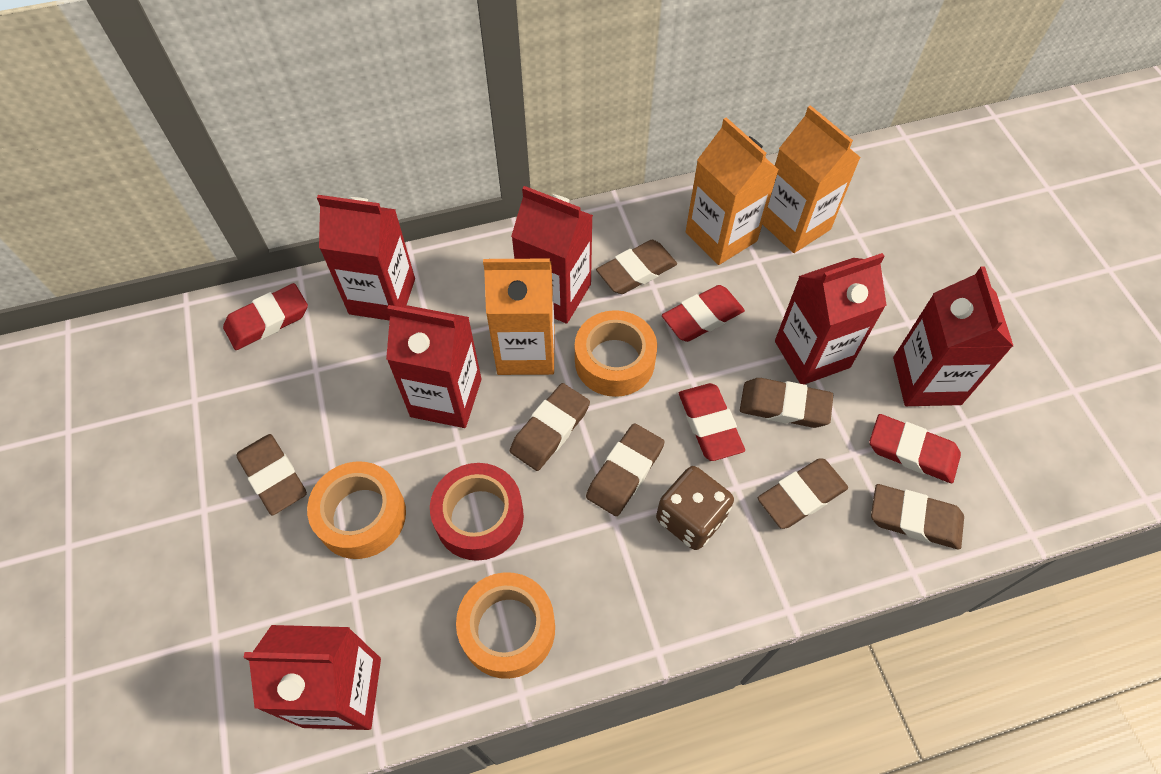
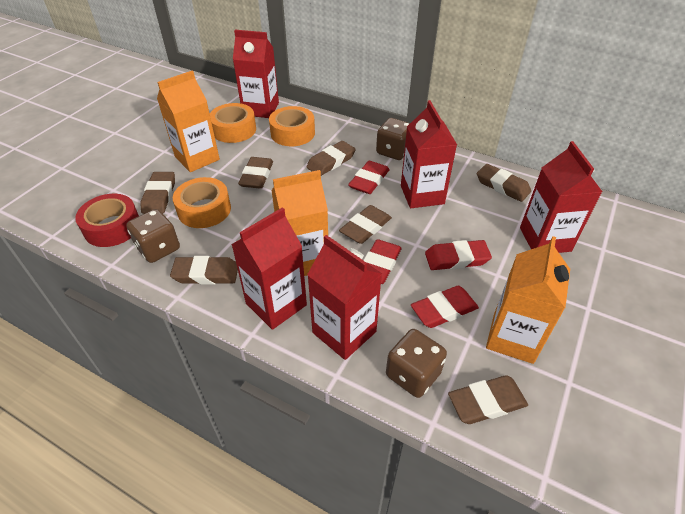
brown dice: [656,466,734,550] = 1 -> [126,209,180,263] [376,118,410,160] [386,329,447,398] = 3
red carton: [243,625,381,730] [317,195,415,321] [386,305,482,428] [511,186,593,323] [775,253,887,385] [893,266,1013,406] = 6 -> [231,207,307,330] [233,30,279,118] [307,235,382,360] [401,100,457,208] [520,141,602,253] = 5

